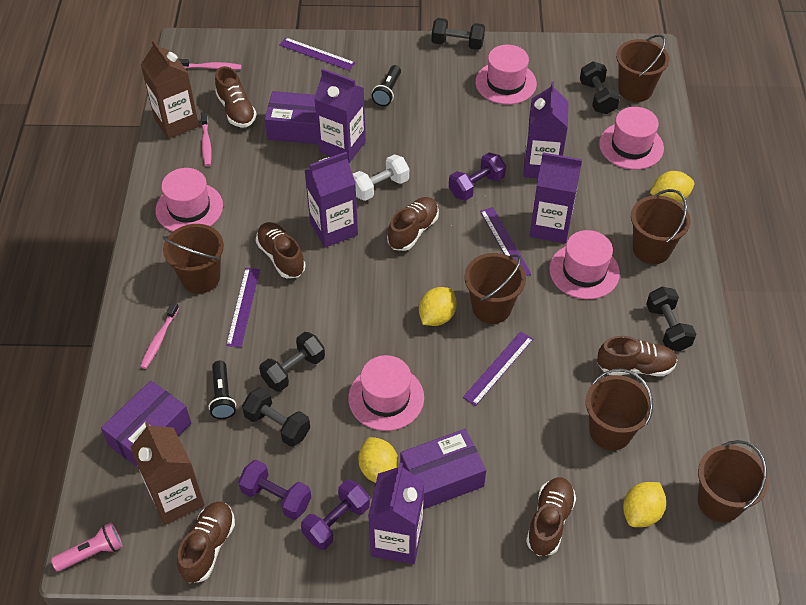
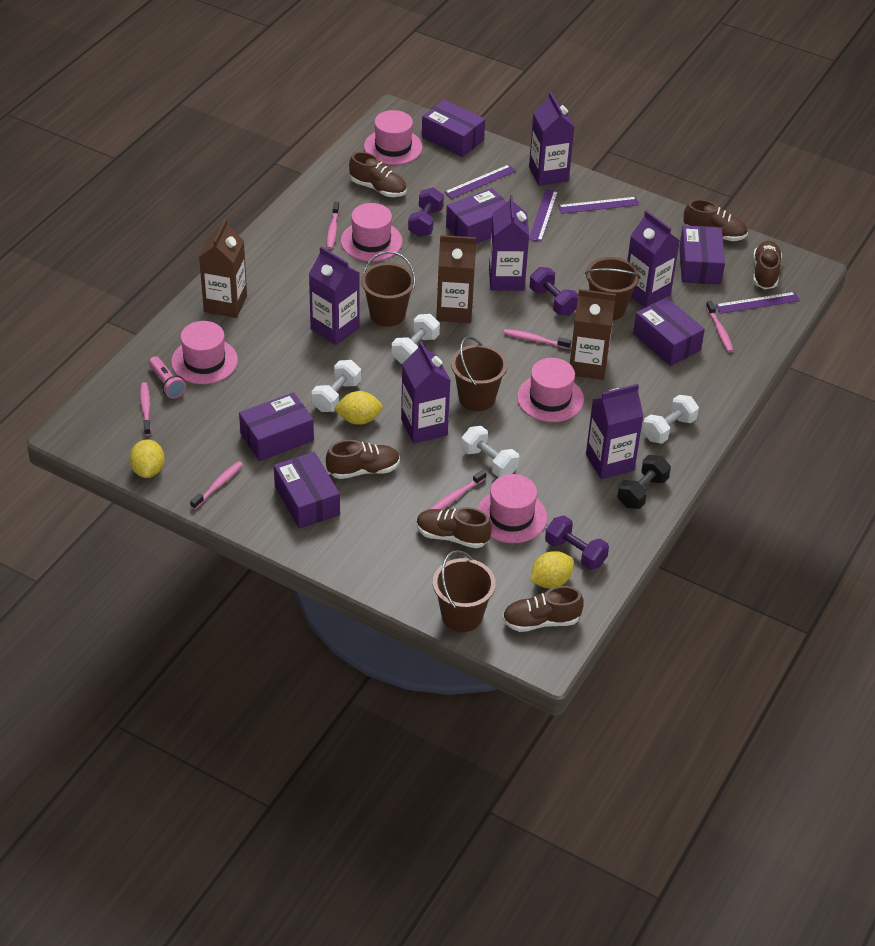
black dumbbell: [242,387,310,447] [259,332,325,392] [432,18,485,50] [580,61,620,114] [646,287,696,352] = 5 -> [617,455,671,509] = 1
black flashlight: [209,361,236,419] [372,65,401,106] = 2 -> none = 0
brown bucket: [163,224,224,293] [465,253,526,324] [586,368,653,450] [616,34,669,102] [631,189,691,264] [698,440,769,522] = 6 -> [361,251,415,327] [433,550,496,632] [451,336,507,411] [585,257,641,320] = 4
brown carton: [130,421,205,525] [141,39,199,139] = 2 -> [199,219,247,318] [436,235,476,323] [570,289,616,380] = 3
pink toothbrush: [140,302,179,369] [179,59,242,70] [201,112,212,166] = 3 -> [140,382,151,436] [190,461,243,509] [327,202,339,249] [431,470,487,510] [503,329,571,349] [706,301,733,352] = 6
purple box: [101,381,191,468] [265,91,318,144] [400,429,486,509] = 3 -> [239,392,314,461] [274,452,340,529] [422,99,485,157] [446,188,507,244] [633,297,705,366] [679,225,725,284] = 6
purple carton: [305,152,358,247] [314,68,366,163] [368,463,424,564] [523,81,569,178] [530,152,582,243] = 5 -> [309,246,359,345] [401,341,451,444] [489,195,529,291] [529,92,574,186] [586,384,644,479] [627,210,680,308] = 6
white dumbbell: [353,154,409,201] = 1 -> [312,360,361,412] [392,314,440,364] [461,426,519,477] [642,395,699,444] = 4
yellow lemon: [359,437,398,483] [419,287,457,326] [623,482,666,527] [650,171,694,203] = 4 -> [129,439,165,478] [334,391,383,425] [530,551,574,588] = 3

